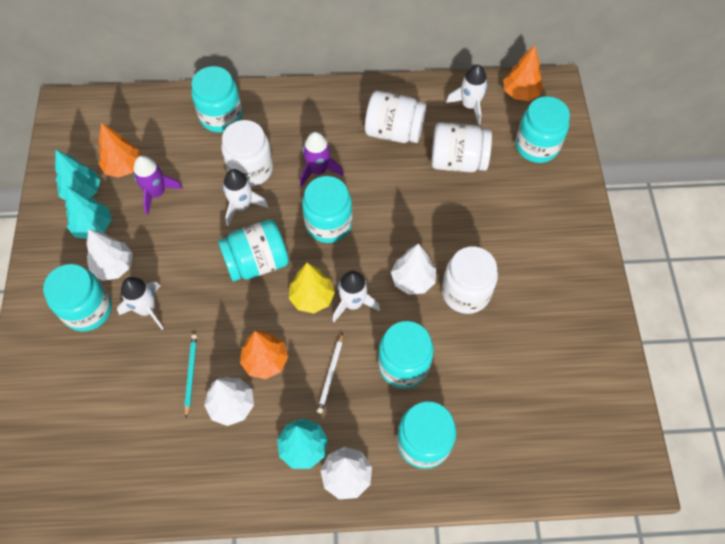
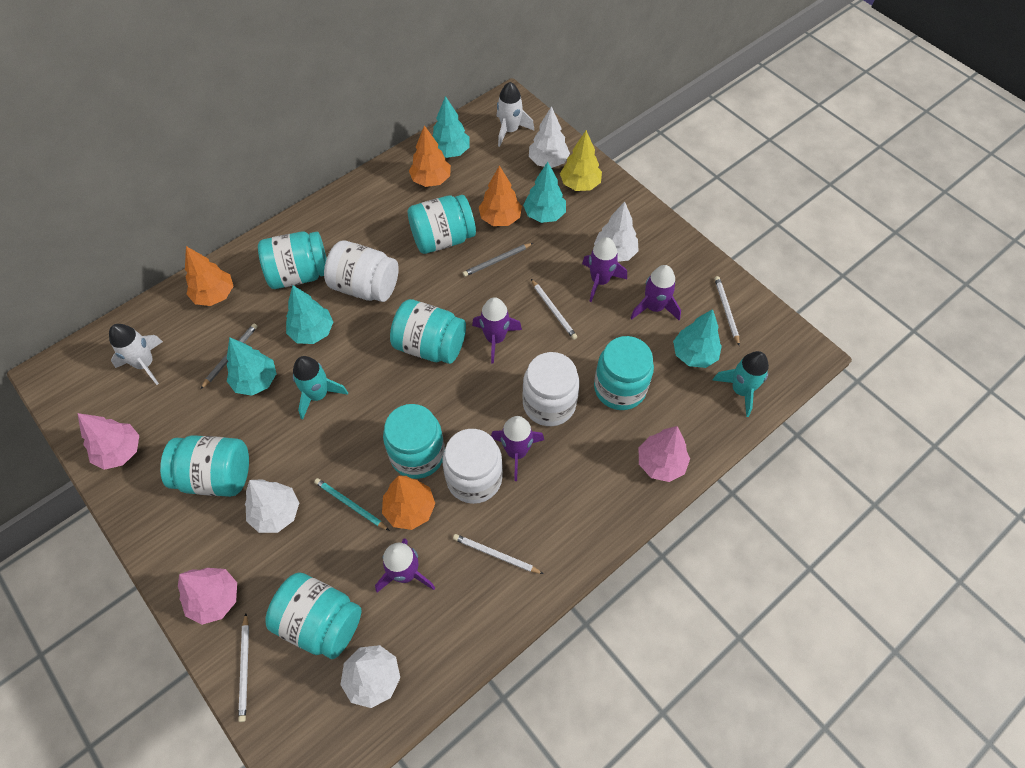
grey pencil: none = 0 -> [201,323,258,389] [463,243,533,277] = 2
orange tree: [99,123,141,178] [240,331,288,379] [503,45,543,101] = 3 -> [185,246,233,306] [382,476,435,530] [409,125,451,187] [479,165,522,226] = 4
pink tree: none = 0 -> [78,413,139,470] [178,568,237,625] [639,426,690,482] = 3
purple rocket: [134,156,183,215] [300,132,343,187] = 2 -> [375,539,435,593] [472,297,522,364] [491,416,544,481] [582,237,627,302] [631,265,681,320] = 5
turquoise rocket: none = 0 -> [293,356,348,419] [713,351,769,417] = 2
turquoise tree: [55,150,100,201] [65,187,112,239] [277,418,328,469] = 3 -> [227,337,277,396] [286,285,333,344] [433,96,470,158] [523,162,566,223] [673,309,722,368] = 5
white jar: [221,120,273,187] [365,91,426,143] [431,123,492,172] [442,246,498,314] = 4 -> [324,240,399,302] [442,429,503,504] [522,352,580,426] = 3
white pencil: [317,333,343,414] = 1 -> [238,613,249,722] [453,534,543,574] [531,279,577,340] [714,276,740,346] = 4
white rocket: [117,277,164,330] [223,169,269,226] [333,271,380,322] [446,65,488,125] = 4 -> [109,324,163,385] [497,82,534,147] = 2

